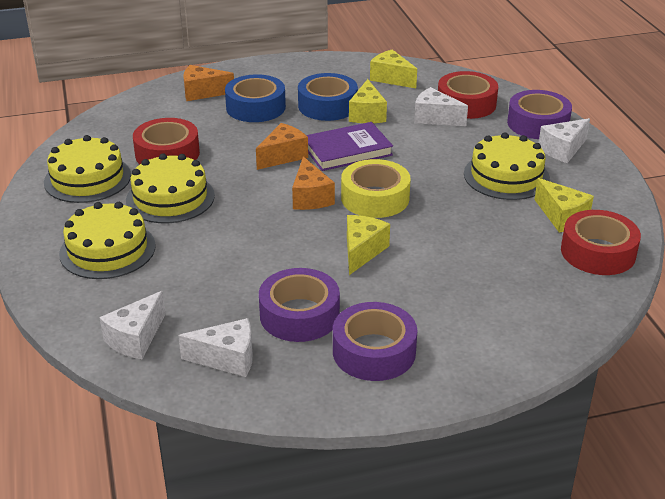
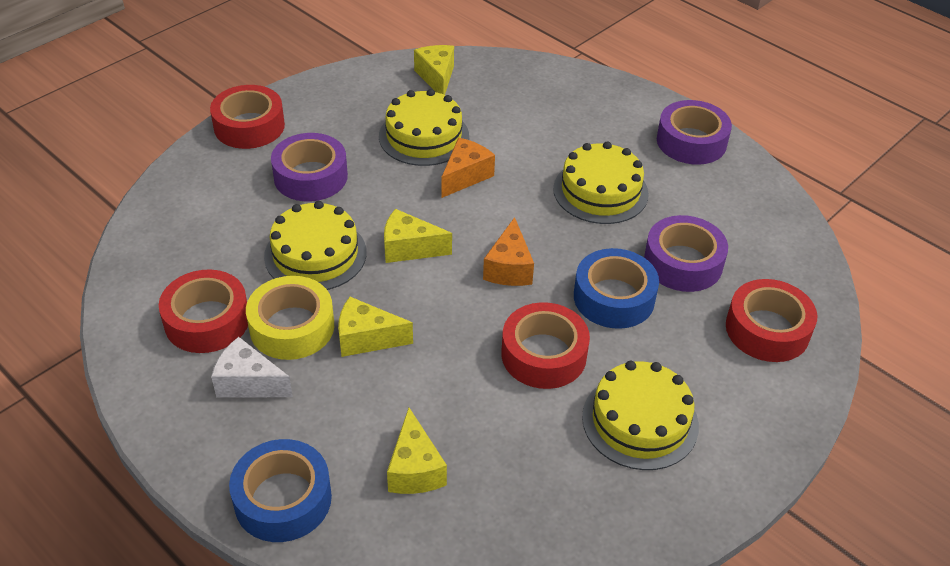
orange cheese: [184,65,234,101] [256,123,308,170] [292,157,335,210] = 3 -> [442,138,495,198] [483,217,534,286] = 2
purple book: [306,122,393,171] = 1 -> none = 0
red tape: [133,118,200,164] [438,71,498,119] [561,210,641,275] = 3 -> [159,269,248,353] [210,85,285,149] [501,302,590,389] [726,279,818,362] = 4
white cheese: [99,291,166,359] [178,318,253,377] [414,87,468,126] [539,118,590,163] = 4 -> [211,337,293,398] = 1

